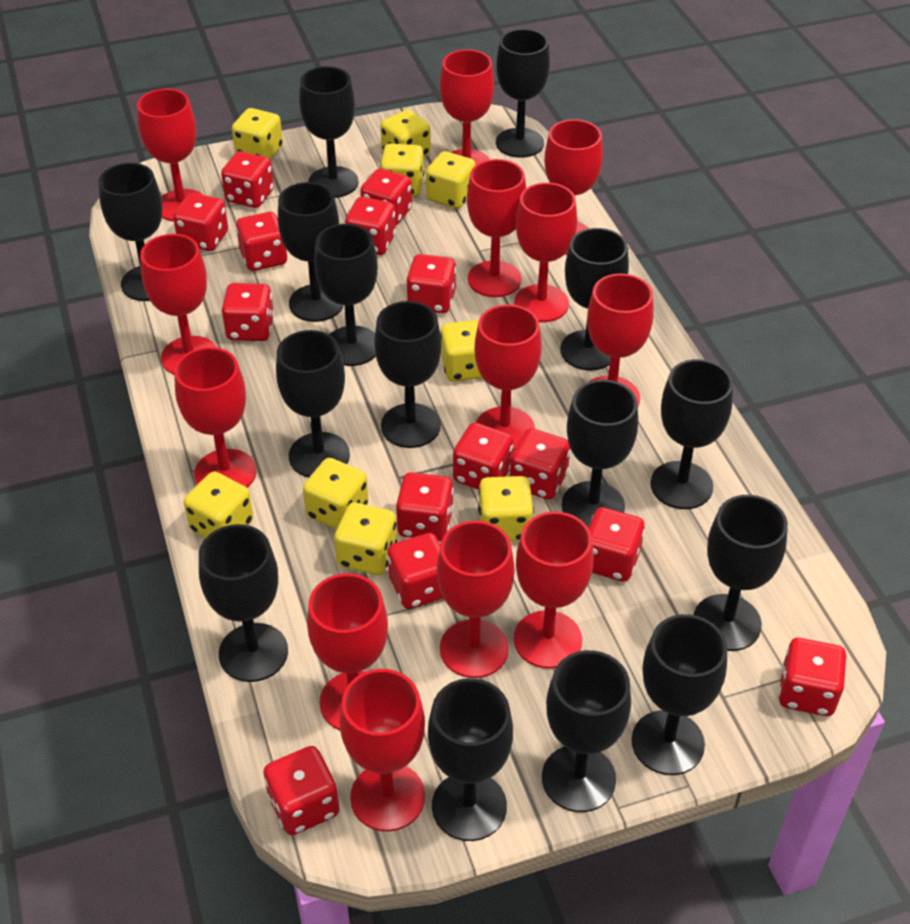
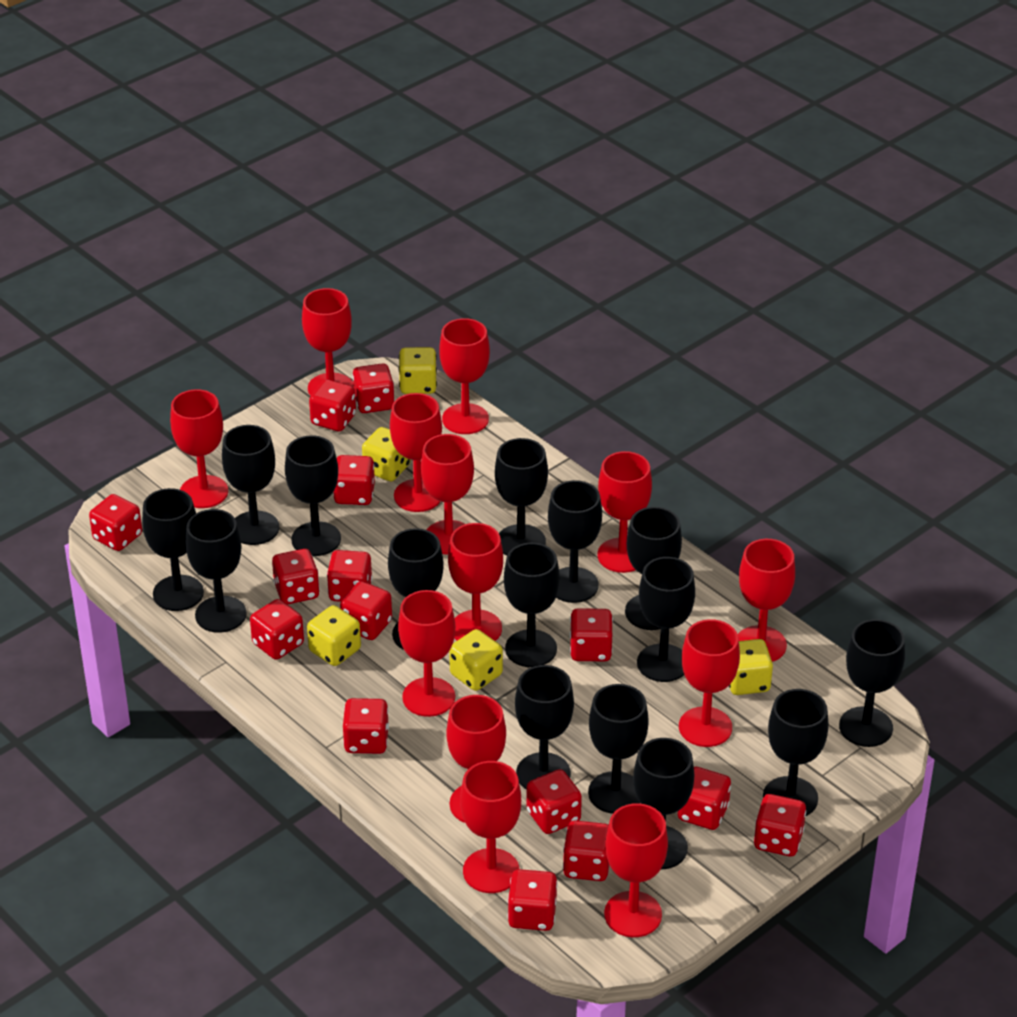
red dice: [173,193,228,251] [221,151,274,208] [222,283,274,341] [236,212,288,271] [263,746,339,835] [345,197,396,255] [360,168,412,225] [387,533,443,609] [396,472,454,541] [406,254,456,313] [453,422,513,489] [510,428,570,500] [588,507,645,582] [779,638,846,716] = 14 -> [89,494,142,551] [250,599,304,660] [272,549,319,604] [309,379,356,431] [327,550,372,602] [333,455,375,505] [340,581,392,640] [343,698,389,754] [352,363,395,413] [508,869,558,931] [526,769,582,834] [563,820,609,881] [570,608,613,661] [678,767,731,830] [754,794,806,856] = 15
yellow dice: [184,471,253,538] [232,108,283,159] [303,458,369,530] [334,502,397,575] [380,110,431,157] [380,144,424,197] [426,151,476,209] [440,320,483,382] [478,476,534,542] = 9 -> [307,605,361,666] [362,427,411,481] [399,347,437,394] [449,629,503,691] [729,639,773,695] = 5

